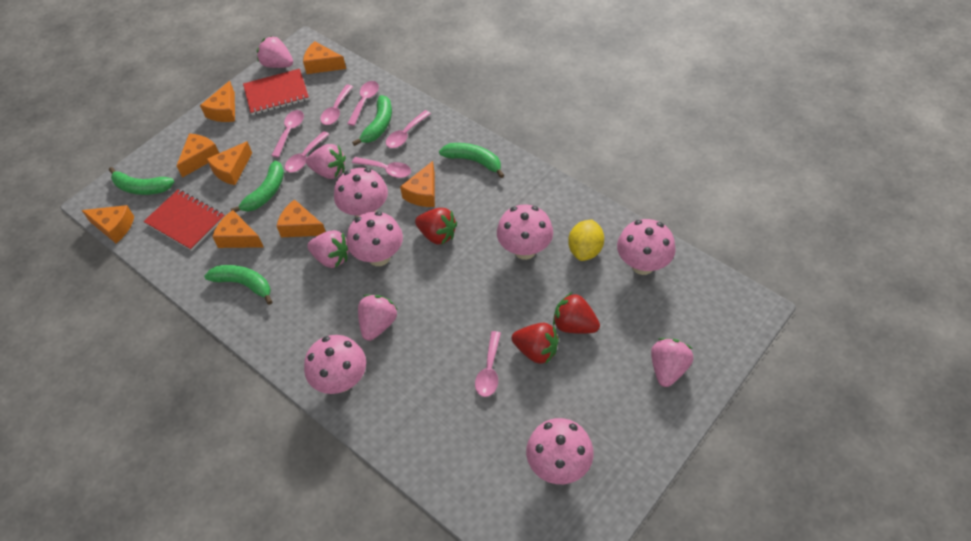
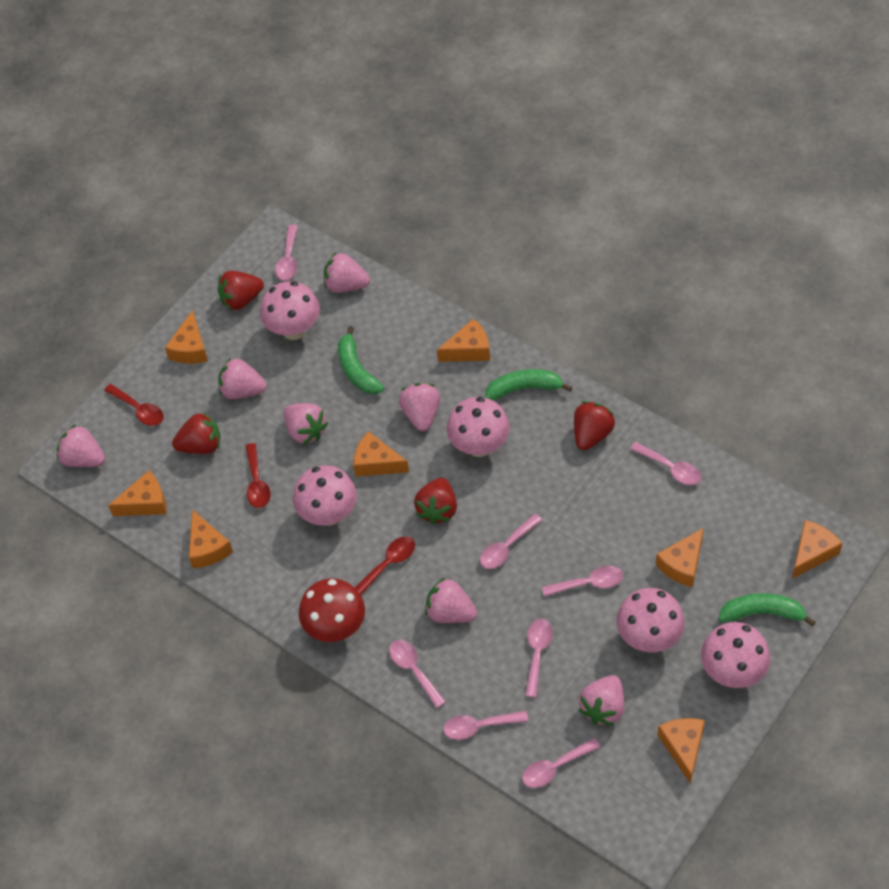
green banana: [109,167,174,195] [204,265,273,305] [231,160,284,212] [352,95,392,146] [439,143,504,178] = 5 -> [338,326,384,394] [485,369,572,400] [718,593,816,626] = 3
pink mushroom: [304,335,366,394] [334,168,388,218] [347,211,403,266] [497,204,553,260] [526,418,594,484] [617,219,676,275] = 6 -> [260,281,320,340] [293,465,357,526] [447,397,509,457] [616,588,685,652] [701,622,770,688] = 5
pink spoon: [271,110,304,158] [285,131,329,173] [320,84,353,125] [347,81,379,126] [352,157,411,178] [386,110,431,148] [475,331,501,397] = 7 -> [275,225,298,281] [389,640,446,708] [443,711,528,740] [480,514,542,569] [522,738,600,788] [525,619,553,698] [542,566,623,597] [630,442,701,485] = 8
pink strawberry: [257,36,293,68] [306,144,346,179] [307,230,349,268] [358,295,398,341] [651,338,693,387] = 5 -> [57,424,105,467] [218,358,267,399] [283,403,328,445] [324,253,370,293] [399,383,440,431] [425,577,477,623] [579,675,624,726] = 7
red mushroom: none = 0 -> [299,579,365,642] = 1
red notebook: [143,189,225,251] [243,69,309,115] = 2 -> none = 0
red spoon: none = 0 -> [104,384,164,426] [246,443,271,508] [355,536,415,595] = 3
red strawberry: [415,208,457,245] [512,323,559,365] [553,292,600,334] = 3 -> [172,412,220,454] [218,271,264,310] [414,478,457,525] [574,401,615,450] = 4
yellow lemon: [568,220,604,261] = 1 -> none = 0

